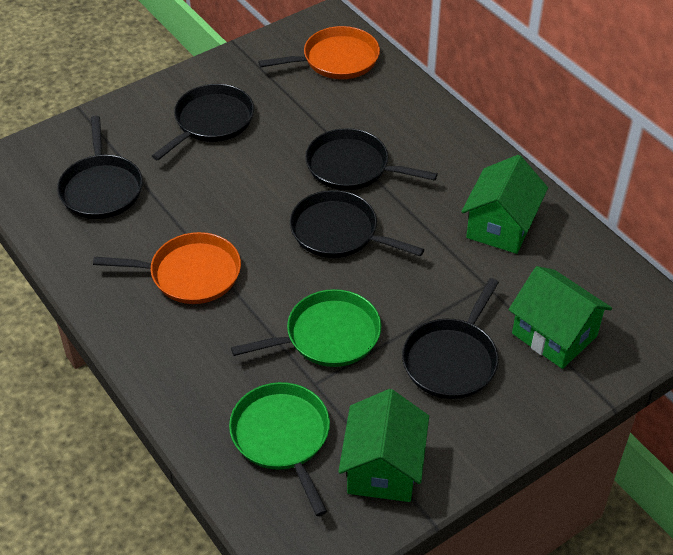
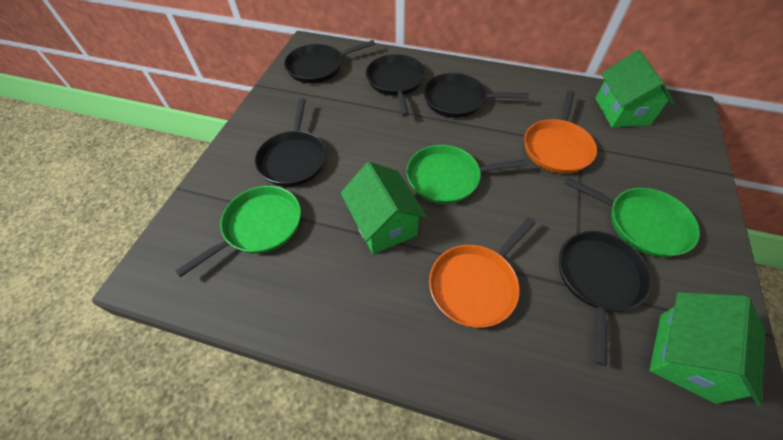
green pan: [229,382,330,516] [231,289,381,367] = 2 -> [175,186,301,277] [406,145,527,204] [565,178,700,257] = 3

